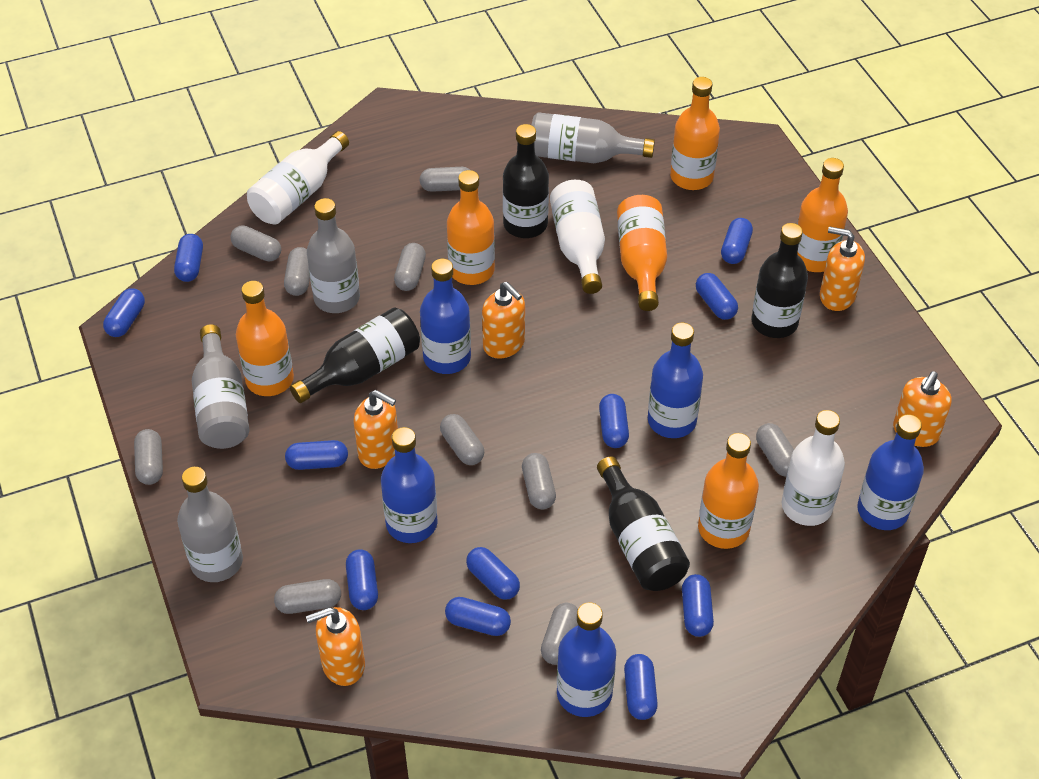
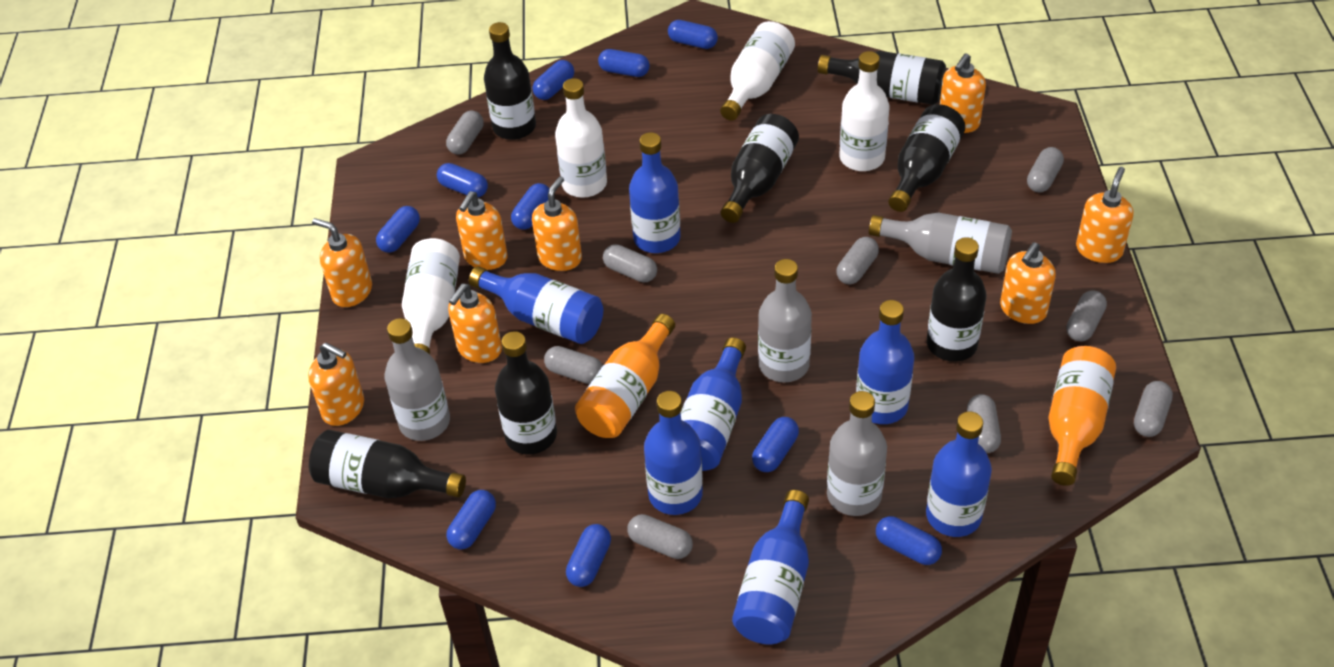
black bottle: [290,308,420,403] [503,124,549,238] [597,456,690,591] [752,223,808,338] = 4 -> [309,430,466,499] [484,22,536,140] [495,331,557,455] [721,114,799,223] [818,51,946,105] [888,104,965,212] [927,237,986,362] = 7
blue bottle: [381,427,437,543] [420,259,471,374] [557,602,616,717] [648,323,703,438] [857,414,924,530] = 5 -> [469,266,603,344] [629,132,681,253] [644,391,703,515] [681,337,746,471] [732,490,809,645] [856,300,914,424] [926,411,992,537] = 7
blue capsule: [103,288,145,337] [174,234,203,282] [285,440,348,470] [346,549,378,610] [445,597,511,636] [466,547,520,600] [599,394,629,448] [624,654,658,720] [682,574,714,637] [696,273,738,320] [721,218,753,264] = 11 -> [376,206,420,253] [437,163,488,197] [446,490,496,550] [511,183,549,230] [533,60,574,100] [566,524,611,587] [598,49,650,77] [668,20,718,49] [752,417,799,472] [876,516,942,565] = 10
grey capsule: [134,429,163,485] [230,225,281,261] [274,579,341,614] [284,247,310,296] [394,243,426,291] [420,167,470,192] [440,414,484,465] [522,453,556,509] [541,603,578,665] [756,423,794,476] = 10 -> [446,111,483,155] [544,346,603,384] [603,244,657,282] [627,514,693,559] [836,237,879,284] [967,394,1001,453] [1027,147,1064,193] [1066,290,1107,341] [1134,381,1173,437] = 9
orange bottle: [236,281,294,396] [447,170,495,285] [617,195,667,311] [670,77,720,190] [698,433,759,549] [797,158,848,272] = 6 -> [575,314,675,438] [1048,346,1116,486] = 2
orange soap dispenser: [306,607,365,686] [354,390,398,469] [482,282,525,359] [820,226,865,311] [893,371,952,447] = 5 -> [308,343,364,426] [312,218,372,307] [448,284,502,363] [456,191,508,270] [532,176,582,271] [940,53,986,133] [1000,242,1056,324] [1076,167,1133,263] = 8
white bottle: [247,131,349,224] [550,180,605,294] [782,410,845,526] = 3 -> [402,238,460,355] [555,78,607,198] [720,21,795,121] [839,51,889,171] = 4

